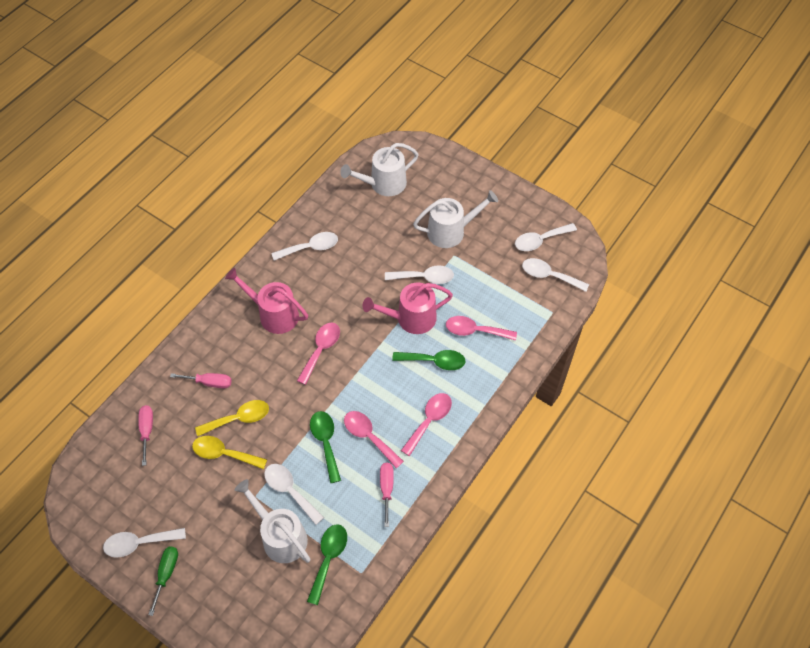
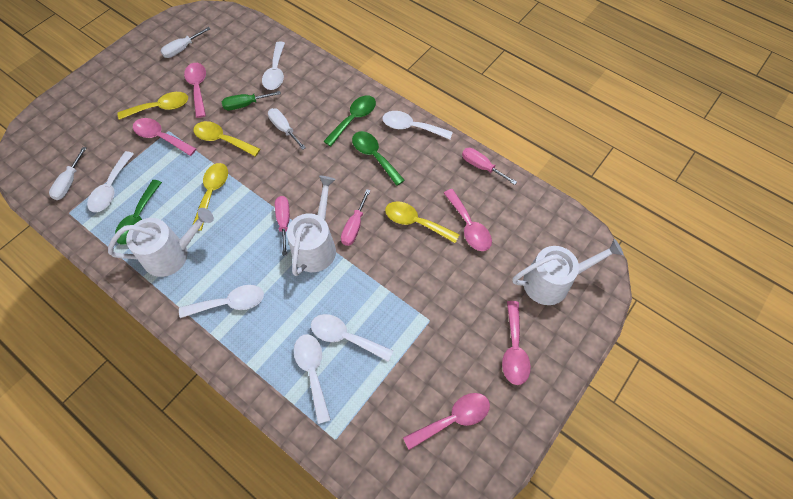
pink spoon: [297,323,340,385] [344,411,404,468] [401,393,452,456] [446,316,517,341] = 4 -> [133,118,197,156] [184,63,206,118] [403,393,490,450] [444,189,492,251] [502,301,531,385] = 5
pink watering can: [225,268,308,334] [363,282,453,334] = 2 -> none = 0
white screwdriver: none = 0 -> [49,147,86,200] [161,27,210,58] [268,108,306,150] = 3
yellow spoon: [192,436,267,469] [195,400,269,436] = 2 -> [118,92,188,120] [193,121,260,157] [193,163,228,231] [385,201,460,243] = 4

